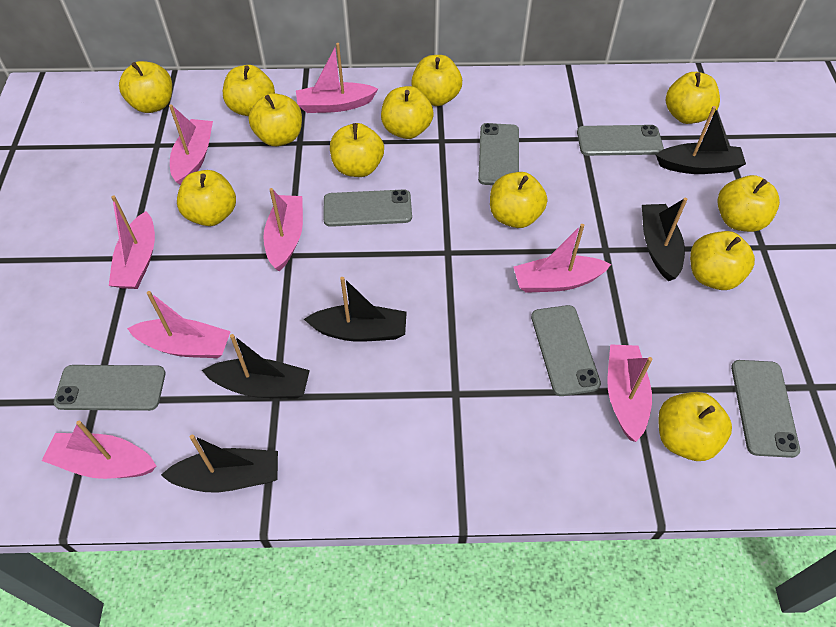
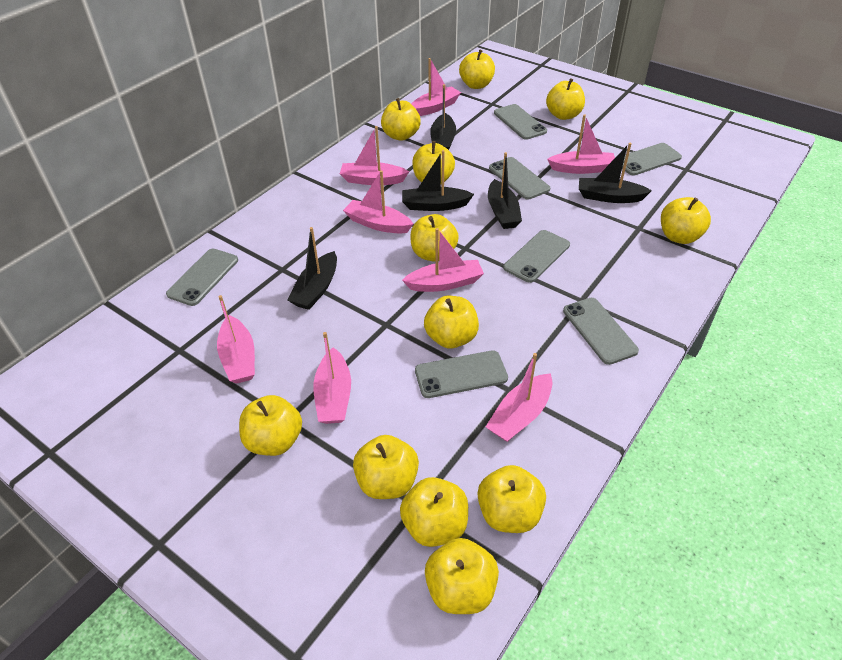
grey phone: [54,365,166,411] [324,189,412,227] [478,123,519,185] [531,305,601,396] [577,125,664,156] [731,360,800,458] = 6 -> [166,249,238,306] [415,350,508,398] [489,157,550,200] [494,104,547,140] [503,230,570,283] [563,298,639,365] [622,143,682,175] = 7

